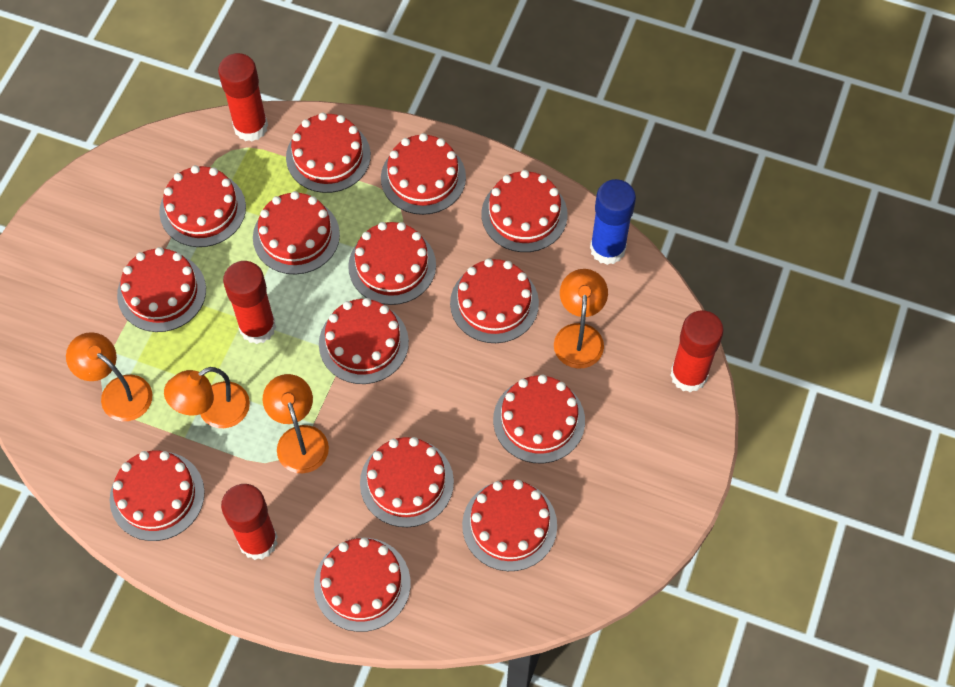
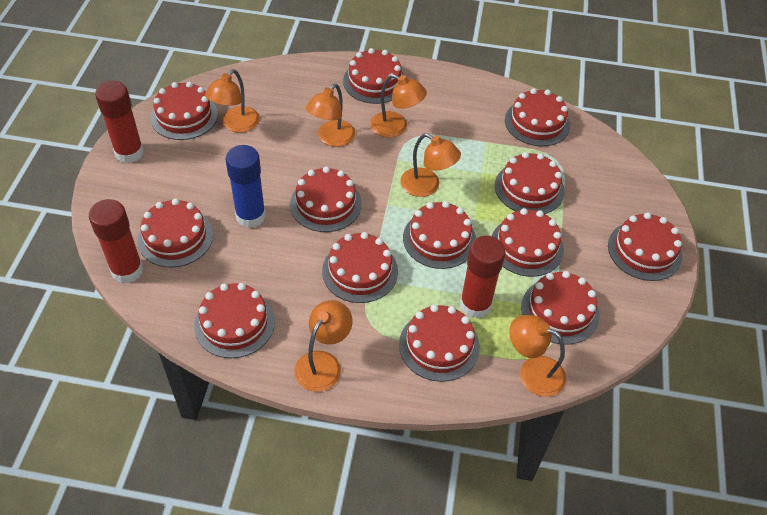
orange lamp: [66,332,152,421] [164,367,250,428] [263,374,329,473] [554,269,608,369] = 4 -> [205,69,260,133] [294,300,353,392] [306,84,355,147] [370,74,427,138] [400,133,461,197] [509,315,566,397] = 6
red cake: [110,450,205,541] [117,247,206,332] [159,165,246,247] [253,191,340,274] [286,112,371,193] [314,538,411,632] [319,298,409,384] [348,222,436,305] [360,437,454,527] [381,133,466,215] [450,259,539,343] [462,480,557,571] [481,170,568,252] [493,375,585,464] = 14 -> [138,198,213,268] [151,82,218,140] [194,283,275,358] [290,166,362,232] [322,232,398,303] [343,48,404,104] [399,304,480,382] [403,201,476,269] [492,208,564,277] [495,152,565,214] [505,88,570,146] [521,271,599,345] [608,212,682,281] = 13
red glue stick: [218,53,268,141] [221,484,278,560] [223,261,276,344] [670,311,724,392] = 4 -> [89,199,143,283] [95,81,144,163] [460,236,506,318] = 3

